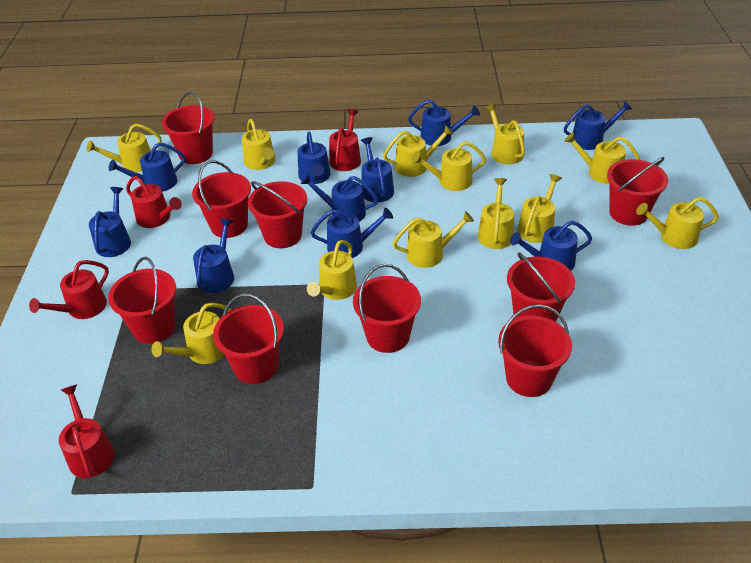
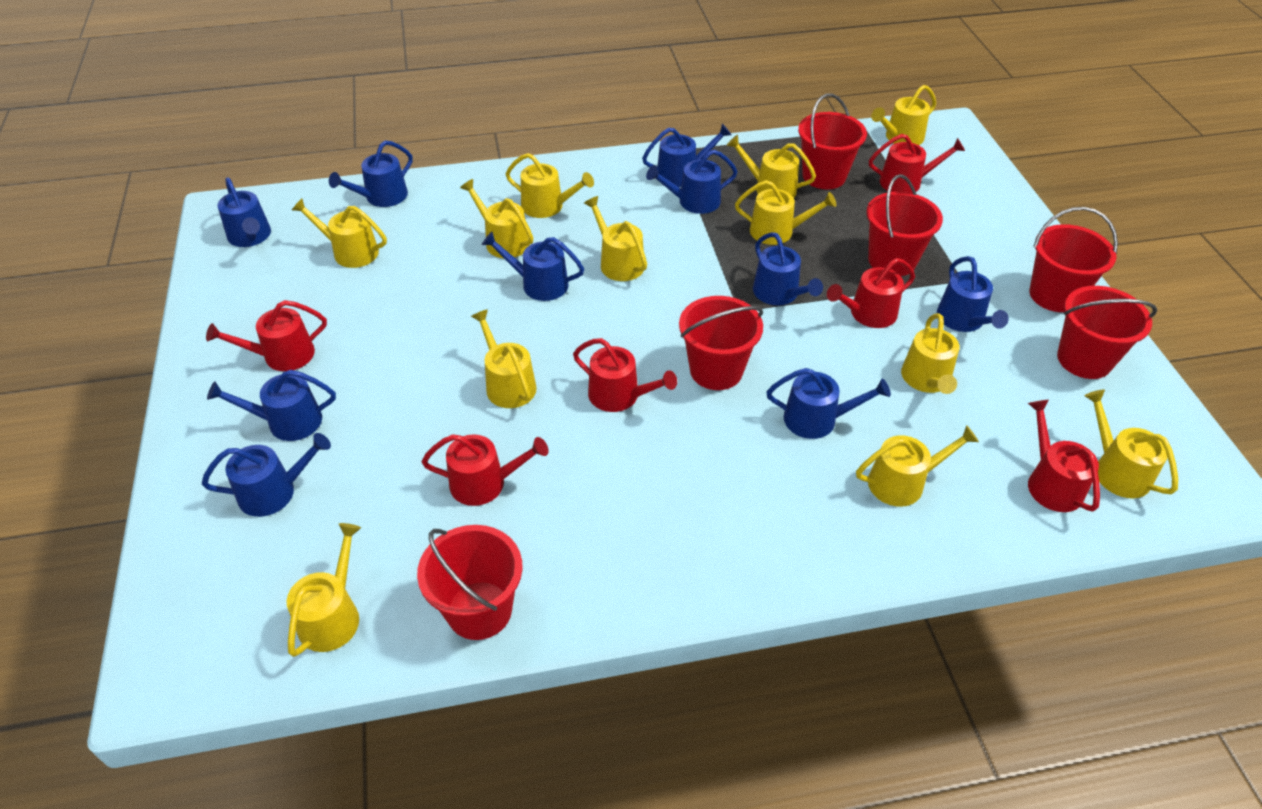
red bucket: [108,257,176,344] [162,92,214,164] [192,160,251,238] [213,293,284,384] [248,181,307,248] [353,264,421,353] [498,304,572,397] [507,252,575,322] [607,157,668,226] = 9 -> [417,525,523,640] [679,296,763,390] [798,93,867,189] [866,174,943,276] [1029,207,1118,312] [1057,286,1157,379] = 6
red watering can: [29,260,109,319] [59,385,115,478] [126,176,182,228] [329,109,361,171] = 4 -> [206,300,327,371] [422,434,549,506] [573,338,677,412] [827,258,915,328] [869,134,965,193] [1028,400,1100,512] = 6

